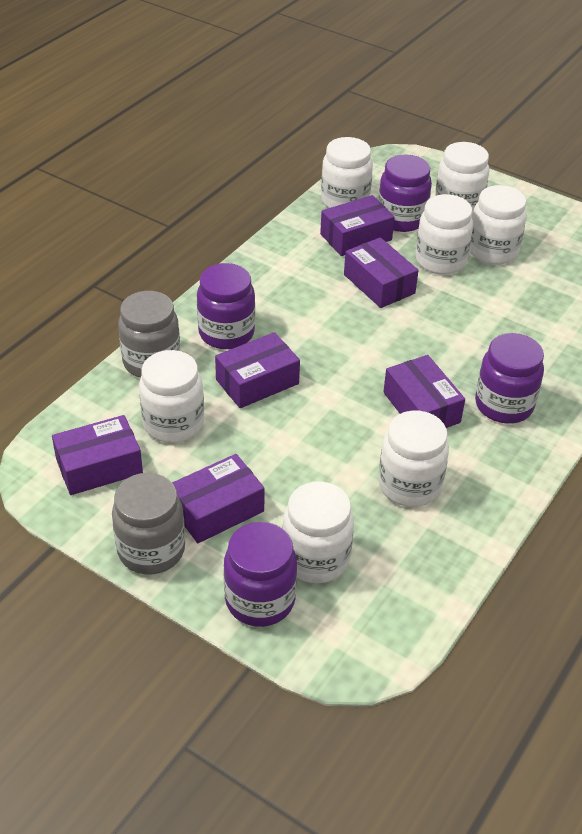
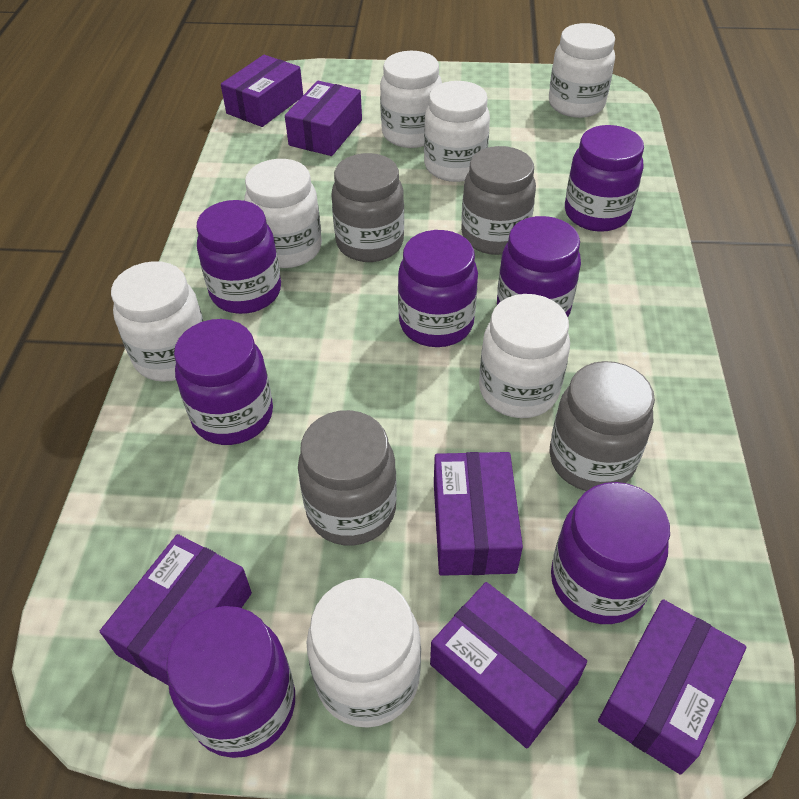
grey jar: [112,473,185,575] [118,291,180,378] = 2 -> [298,410,397,545] [331,153,404,262] [461,146,536,255] [550,361,655,491] = 4
purple jar: [197,263,255,349] [224,522,297,627] [378,154,432,232] [475,333,544,423] = 4 -> [167,606,295,758] [174,319,273,445] [196,200,281,314] [398,230,478,347] [497,216,581,317] [551,482,670,624] [565,125,644,232] = 7

